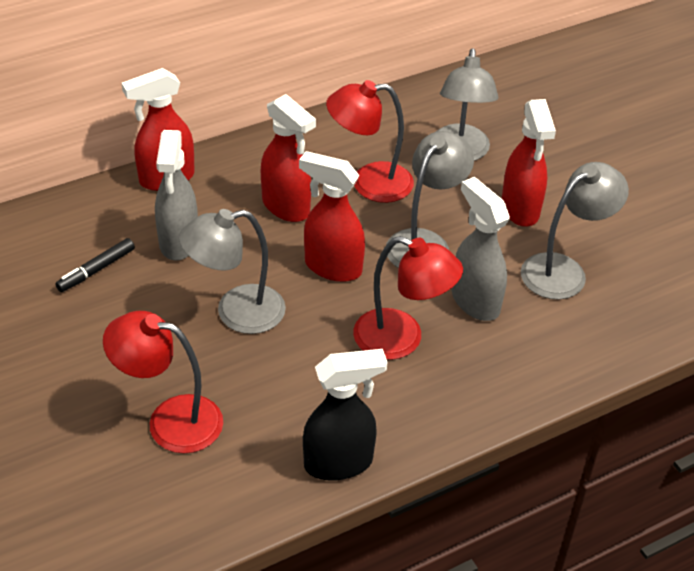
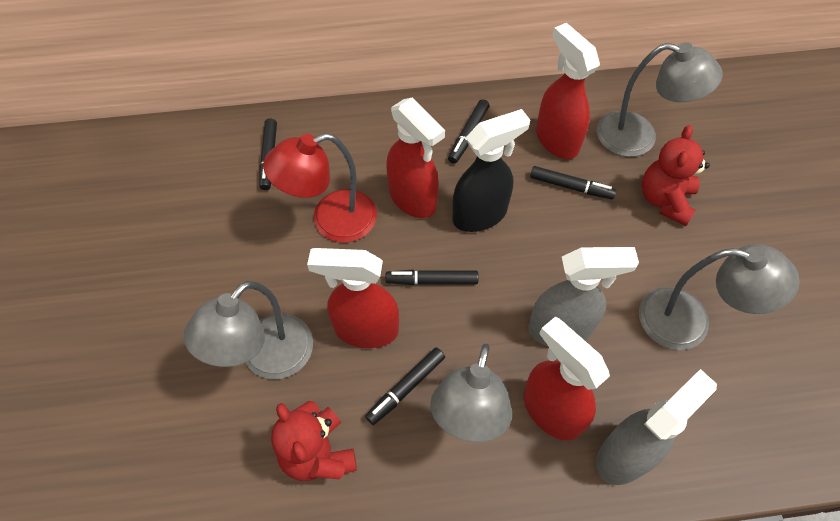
black marker: [55,238,135,292] = 1 -> [259,118,277,190] [365,347,445,425] [385,270,479,285] [448,99,489,164] [530,166,616,199] = 5
red lamp: [103,311,223,454] [326,80,414,203] [353,236,463,360] = 3 -> [263,133,377,243] = 1
red teddy bear: none = 0 -> [271,401,357,481] [642,125,710,226] = 2

